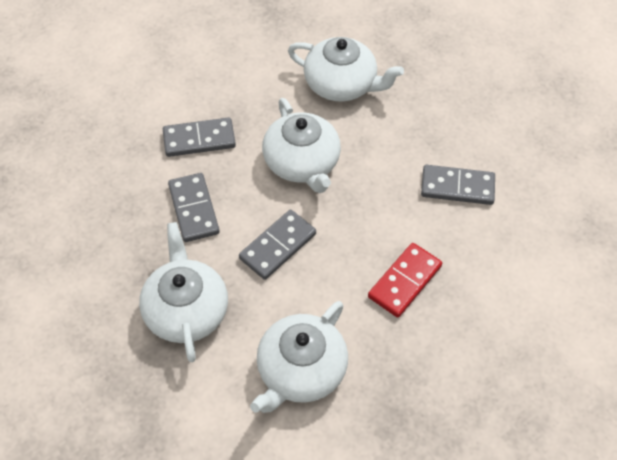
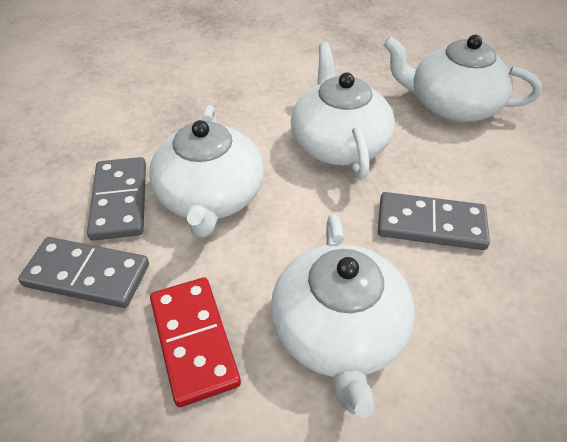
grey domino: [163,117,236,157] [168,173,220,242] [239,210,316,280] [421,165,495,205] = 4 -> [18,237,149,308] [87,157,146,241] [378,192,490,250] = 3

